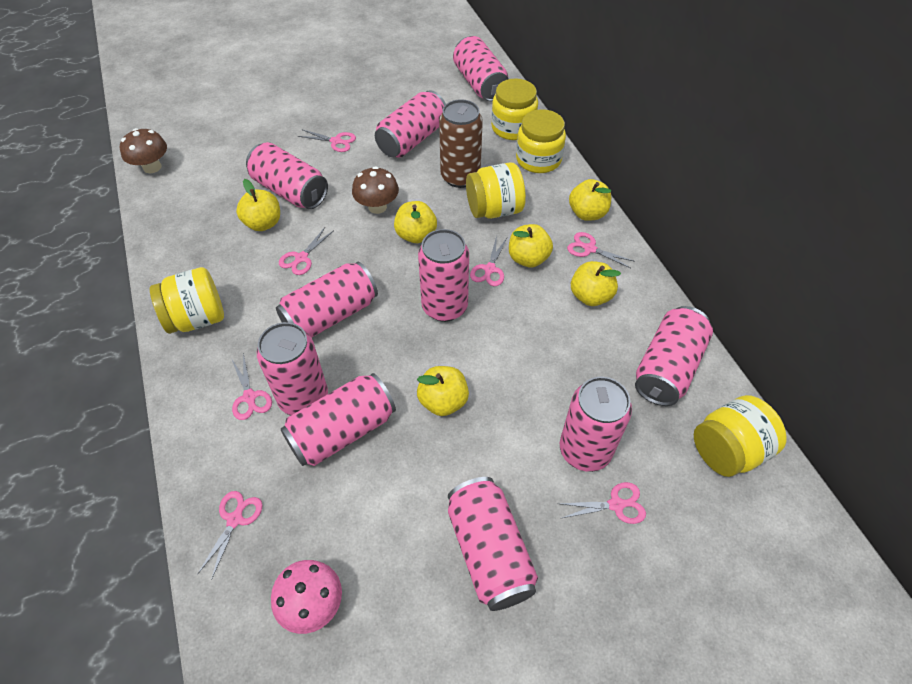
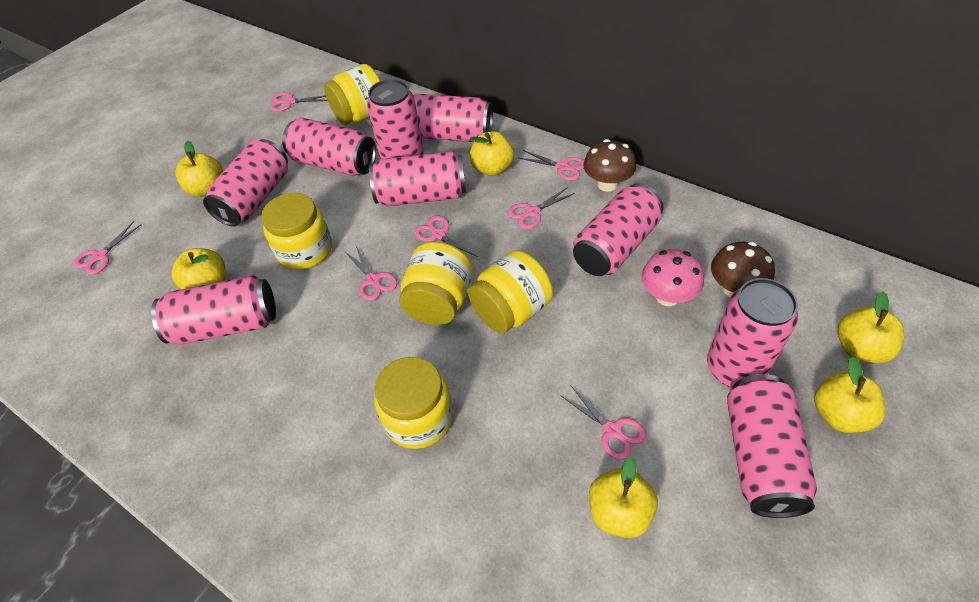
brown can: [439,99,483,188] = 1 -> none = 0
pink can: [246,142,328,209] [257,322,328,415] [276,262,378,338] [281,373,396,466] [375,90,446,158] [418,229,469,322] [448,477,538,611] [453,36,508,102] [560,377,632,472] [635,306,713,406] = 10 -> [151,275,276,345] [203,139,288,227] [282,117,376,176] [367,79,424,159] [369,151,466,206] [414,94,493,142] [573,183,664,276] [707,278,798,388] [727,374,817,518] = 9

